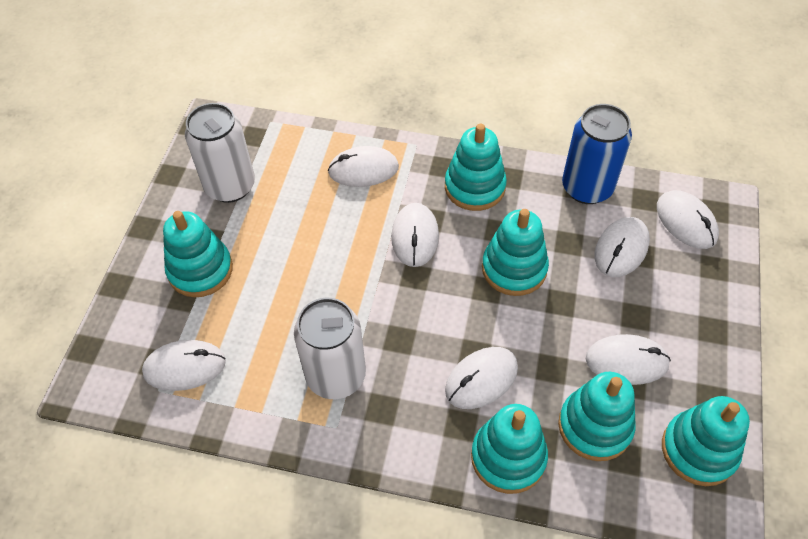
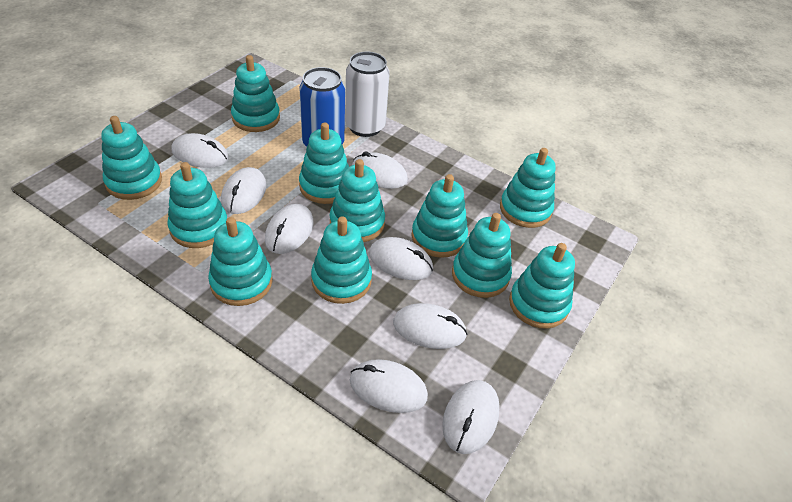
turquoise stacking toy: [163,211,233,297] [445,124,507,211] [471,404,548,494] [482,209,549,296] [558,372,636,461] [662,396,750,486] = 6 -> [101,116,162,200] [167,162,227,248] [208,217,273,306] [231,55,280,132] [299,123,349,204] [311,216,372,304] [330,159,385,242] [411,174,468,258] [452,213,512,298] [500,148,556,228] [509,243,575,329] = 11
white can: [185,103,255,203] [294,298,366,399] = 2 -> [345,52,390,137] = 1
white mouse: [142,340,226,391] [328,146,399,187] [391,203,439,267] [445,347,518,409] [586,334,671,385] [595,217,650,277] [657,190,719,249] = 7 -> [172,133,229,168] [221,167,267,214] [265,204,313,254] [350,359,428,413] [352,152,408,189] [369,237,433,280] [393,303,467,349] [442,380,500,454] = 8

